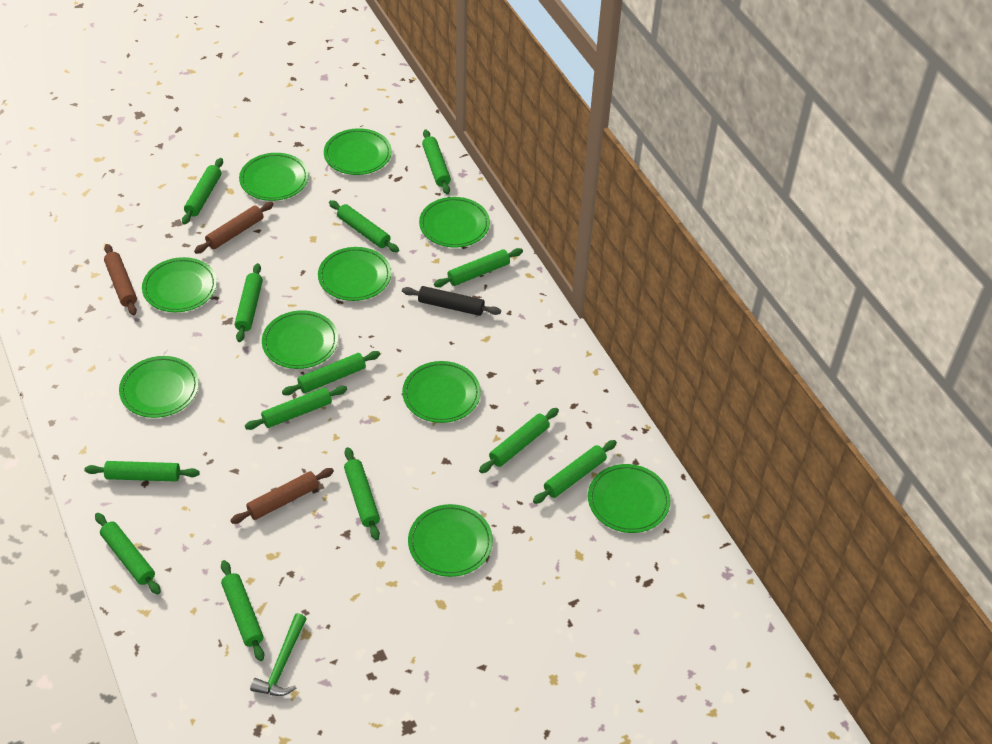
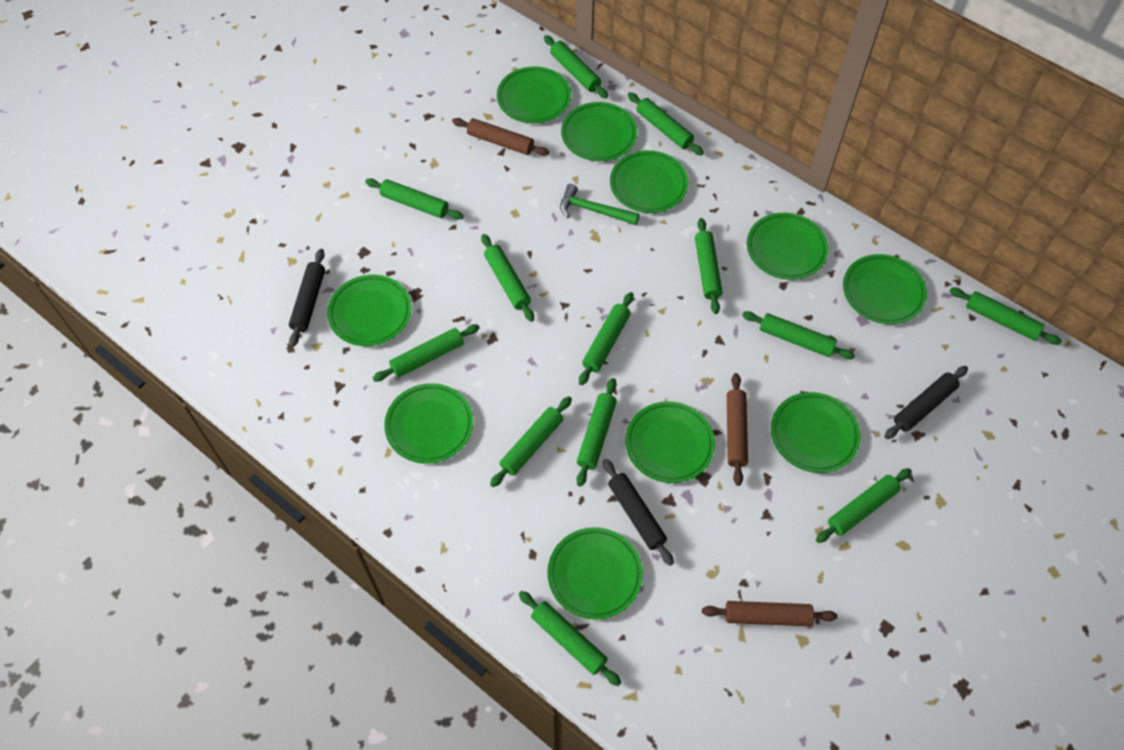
black rolling pin: [402,286,501,316] = 1 -> [289,249,325,347] [603,459,674,566] [884,366,968,439] = 3

